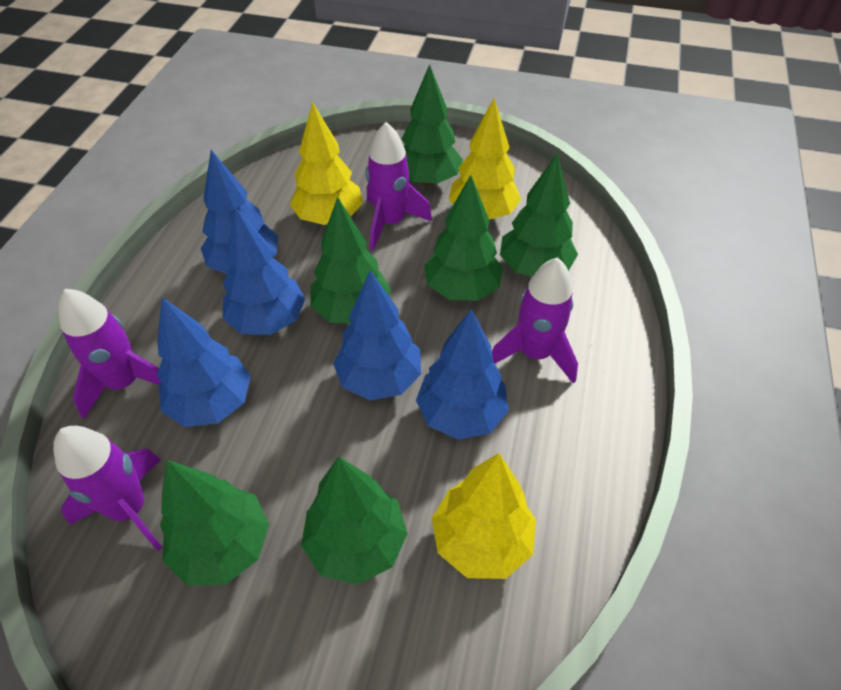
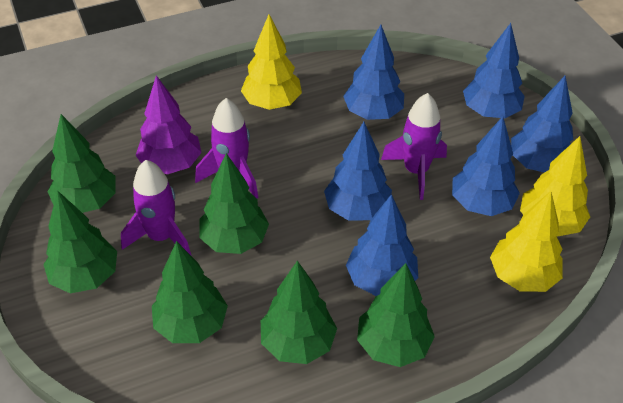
blue tree: [157,297,251,427] [201,150,278,274] [222,207,305,335] [333,270,421,400] [416,309,509,440] = 5 -> [324,122,392,221] [343,25,404,120] [346,194,418,296] [452,116,520,216] [463,23,525,118] [511,76,573,173] = 6
purple rocket: [53,426,162,551] [58,289,161,419] [366,122,432,250] [492,257,578,384] = 4 -> [121,160,192,256] [195,98,258,198] [381,93,447,200] = 3
purple tree: none = 0 -> [136,75,202,174] = 1

